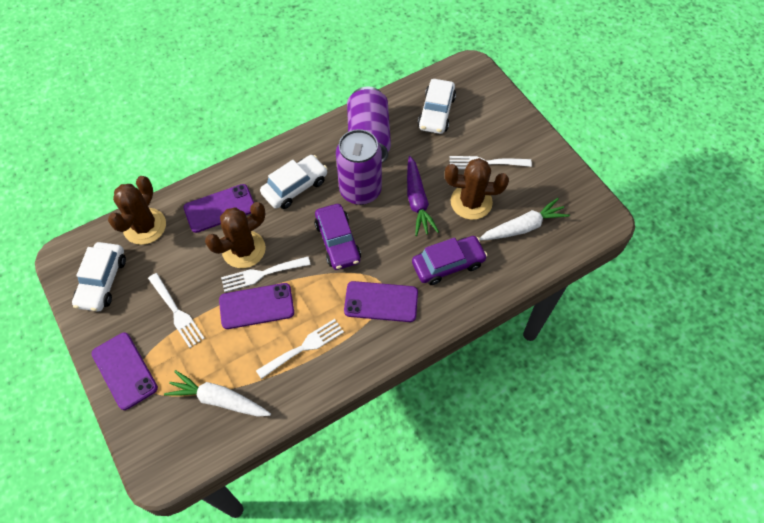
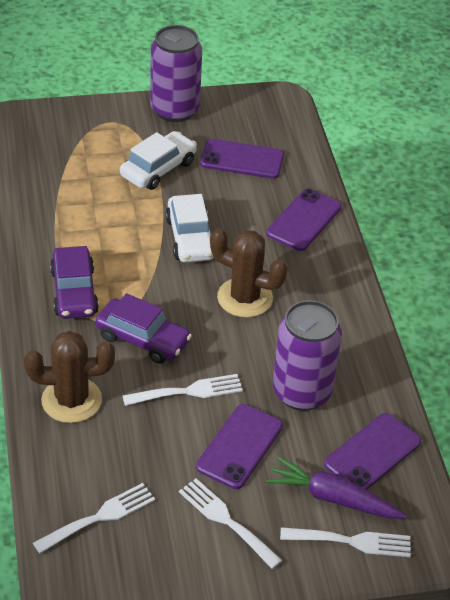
brown cactus: [108,176,166,245] [205,202,266,268] [445,158,509,220] = 3 -> [24,331,115,423] [210,228,288,318] = 2
white car: [72,242,126,311] [260,155,328,209] [418,79,456,134] = 3 -> [120,131,197,190] [165,194,213,262] = 2
white carrot: [164,370,271,417] [479,198,570,240] = 2 -> none = 0

